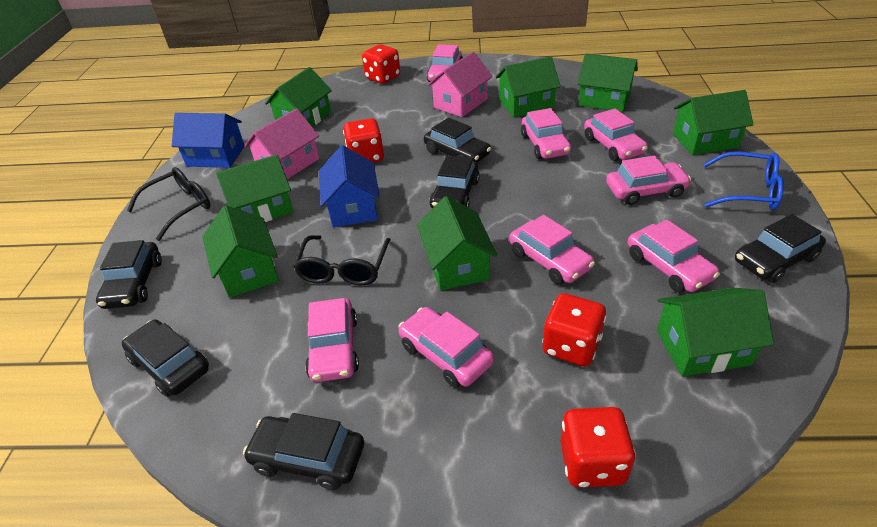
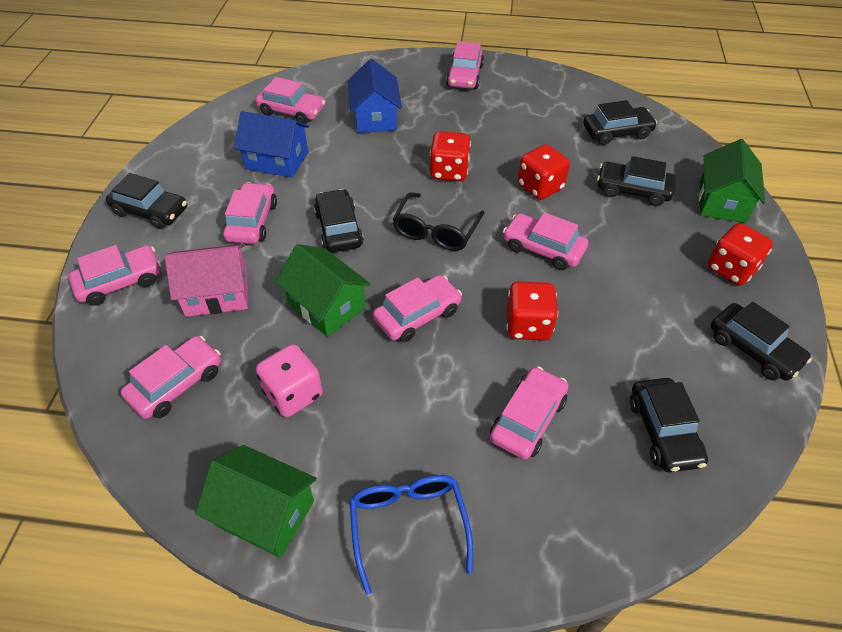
black glasses: [127,167,210,241] [293,235,391,285] = 2 -> [392,192,484,251] = 1
green house: [202,205,279,298] [216,155,293,222] [265,67,332,127] [417,196,497,291] [496,57,561,117] [577,53,638,112] [657,288,774,376] [673,90,754,155] = 8 -> [195,445,317,558] [275,244,371,337] [699,139,765,223] = 3
pink dice: none = 0 -> [256,344,323,417] = 1
pink house: [244,108,319,179] [427,52,493,117] = 2 -> [164,244,248,317] = 1

